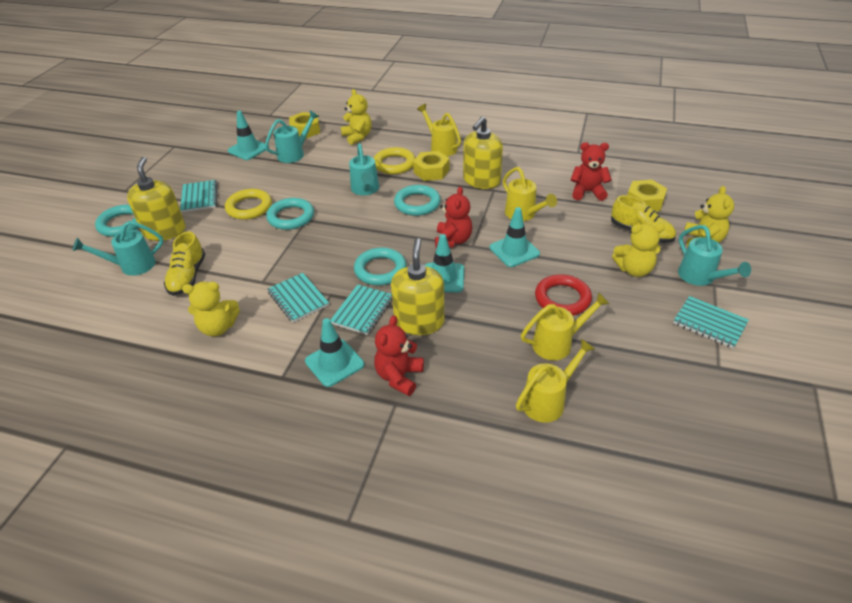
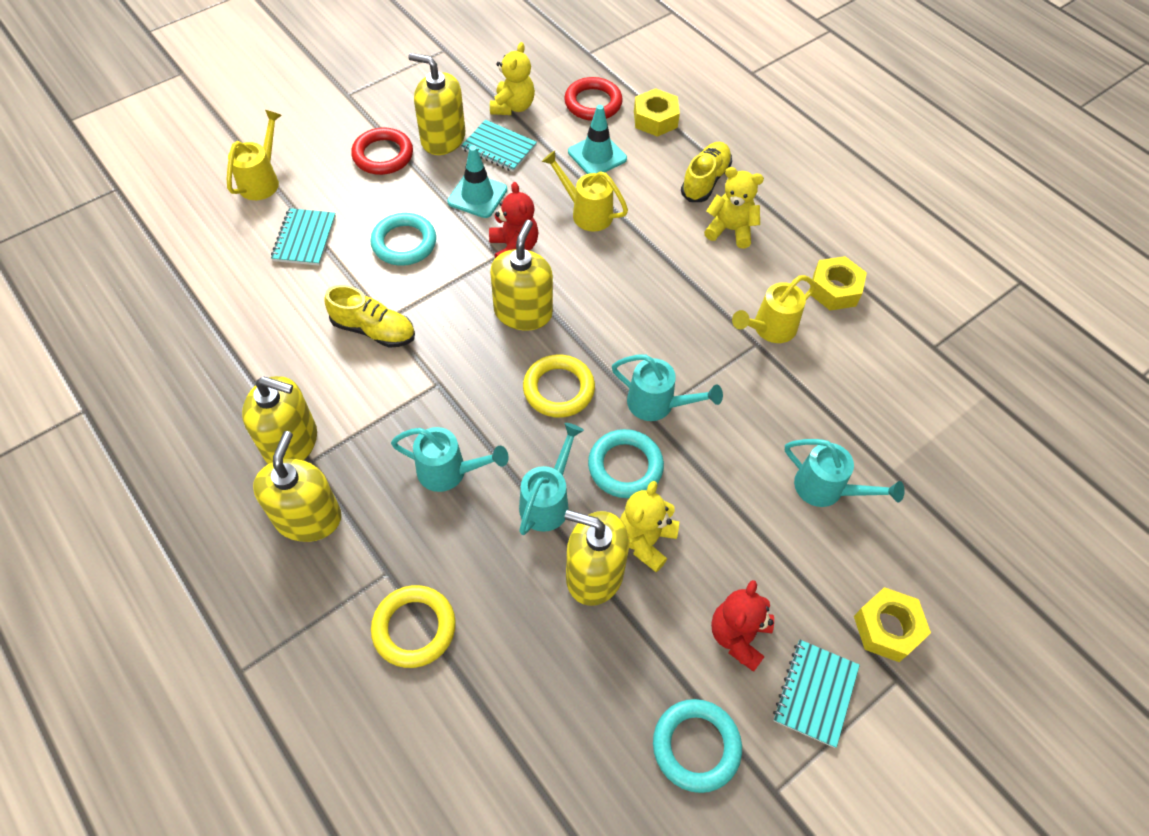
red ring: [535,274,592,315] = 1 -> [351,127,413,175] [564,77,623,121] = 2
red teddy bear: [374,315,424,396] [435,186,472,249] [571,142,612,201] = 3 -> [489,182,539,258] [711,580,774,672] = 2
turquoise notebook: [180,180,218,212] [267,273,329,323] [330,284,392,335] [673,296,749,348] = 4 -> [271,208,336,266] [461,120,537,172] [773,640,860,748] = 3
turquoise ring: [95,205,139,237] [266,198,314,230] [354,248,406,285] [394,185,441,216] = 4 -> [370,213,436,266] [588,429,664,498] [653,699,742,793] = 3
turquoise traffic cone: [228,111,269,160] [305,318,364,387] [424,234,464,293] [490,207,540,267] = 4 -> [447,145,507,218] [568,105,627,174] = 2
yellow soap dispenser: [127,157,185,241] [391,238,445,335] [463,116,503,189] = 3 -> [242,376,317,464] [253,431,342,542] [408,53,465,155] [490,220,553,330] [565,510,629,606] = 5
yellow teddy bear: [182,282,240,336] [341,89,372,145] [612,224,665,277] [684,186,734,247] = 4 -> [490,42,535,115] [620,481,679,572] [704,167,764,248] = 3
yellow watering can: [417,104,461,156] [503,167,557,221] [516,339,595,423] [521,292,610,360] = 4 -> [227,110,282,200] [542,151,628,232] [732,275,816,343] = 3

